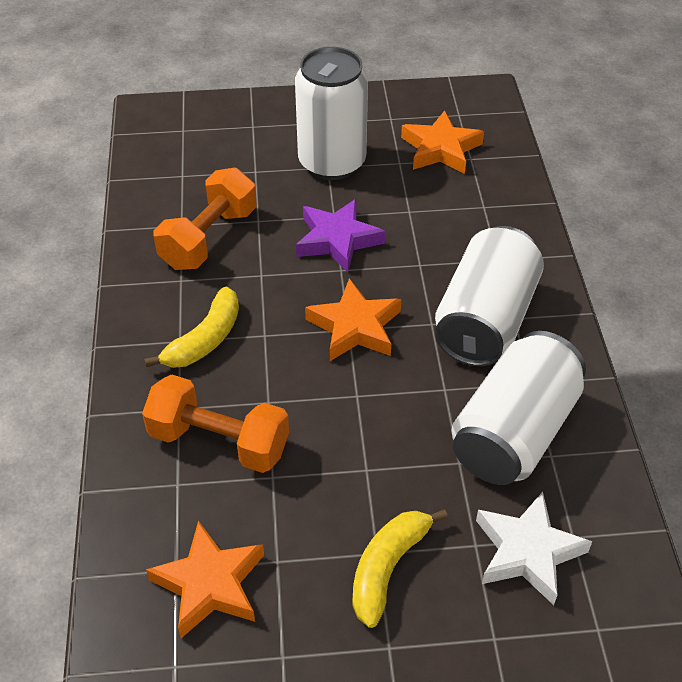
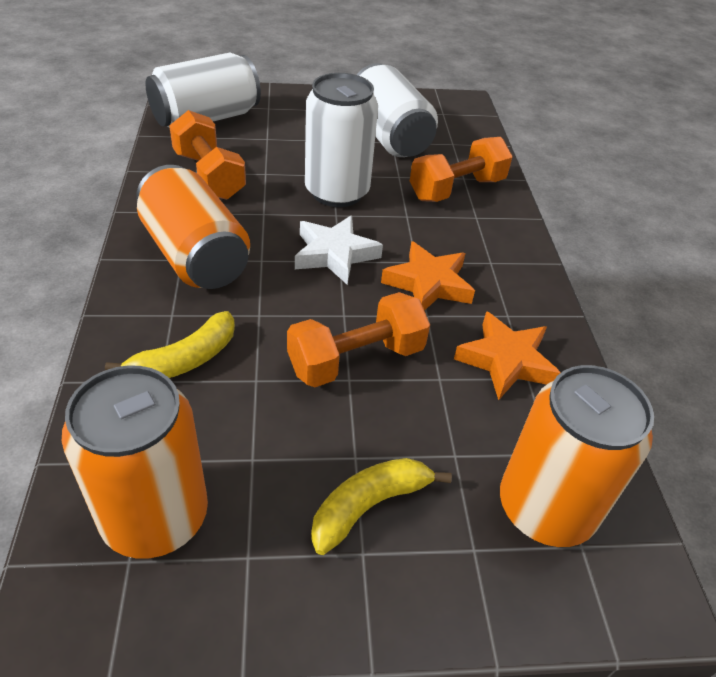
orange can: none = 0 -> [62,365,208,559] [136,165,250,289] [500,365,654,547] = 3
orange dumbbell: [142,374,289,473] [154,168,256,270] = 2 -> [169,110,246,200] [287,292,430,387] [410,137,513,202] = 3
orange star: [146,520,264,638] [305,278,401,361] [401,110,484,174] = 3 -> [381,241,475,311] [454,311,561,400] = 2
purple star: [296,199,385,273] = 1 -> none = 0

